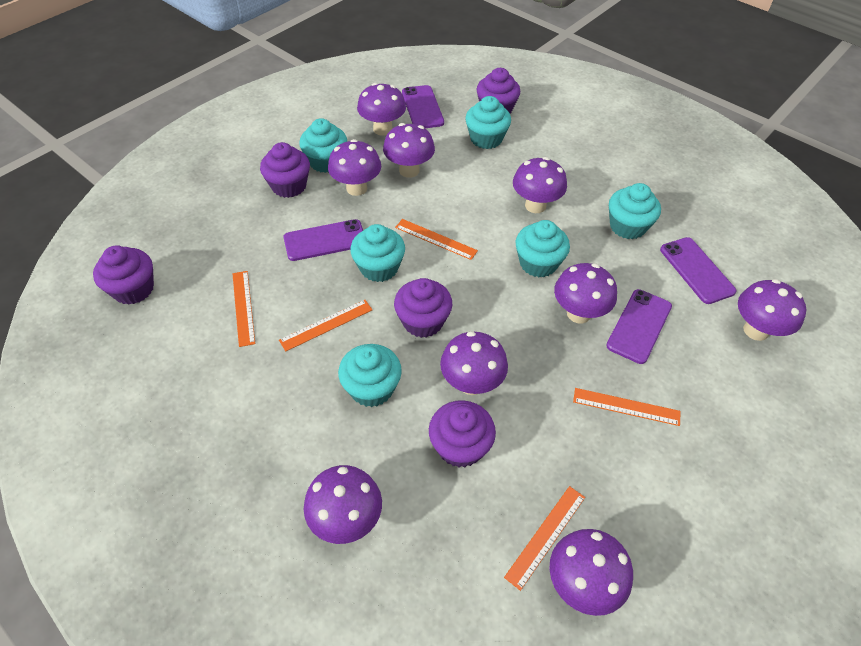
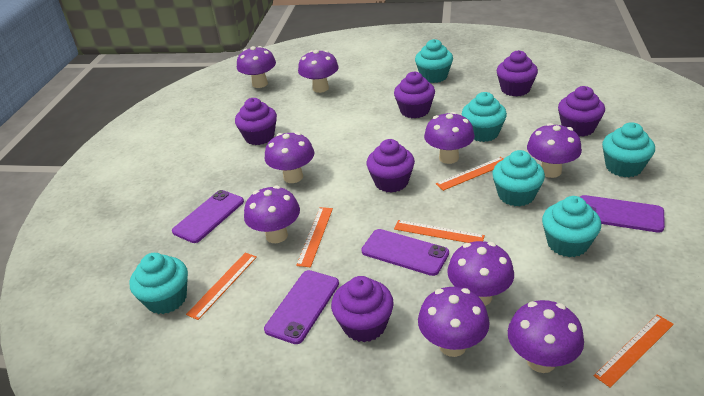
purple cupcake: [93,245,154,305] [260,142,310,198] [394,278,452,338] [429,400,496,468] [476,68,520,113] = 5 -> [235,98,277,145] [331,276,394,342] [367,139,415,193] [394,72,435,118] [497,50,538,96] [558,86,605,137] = 6

